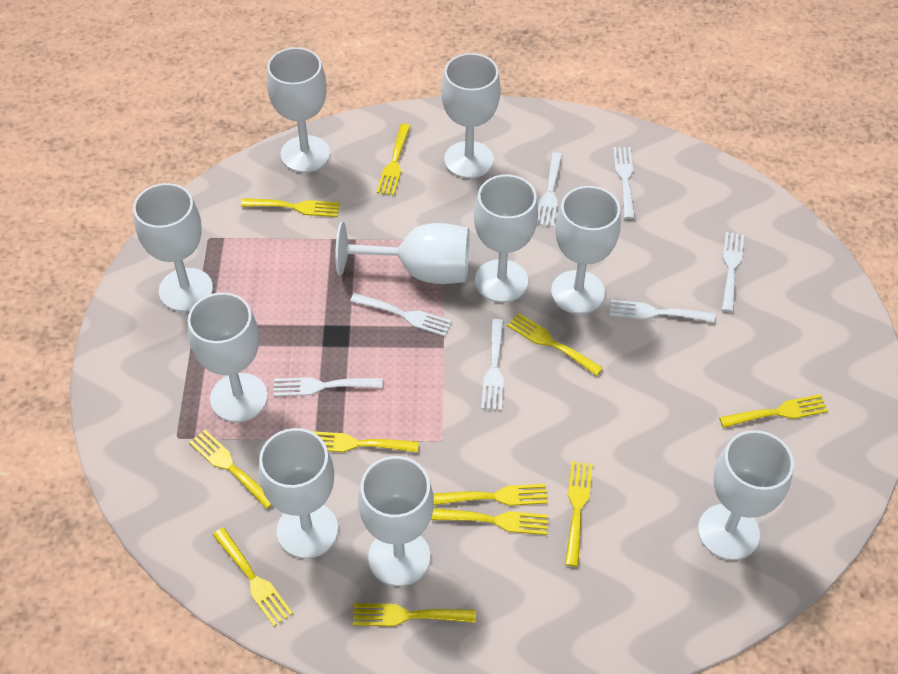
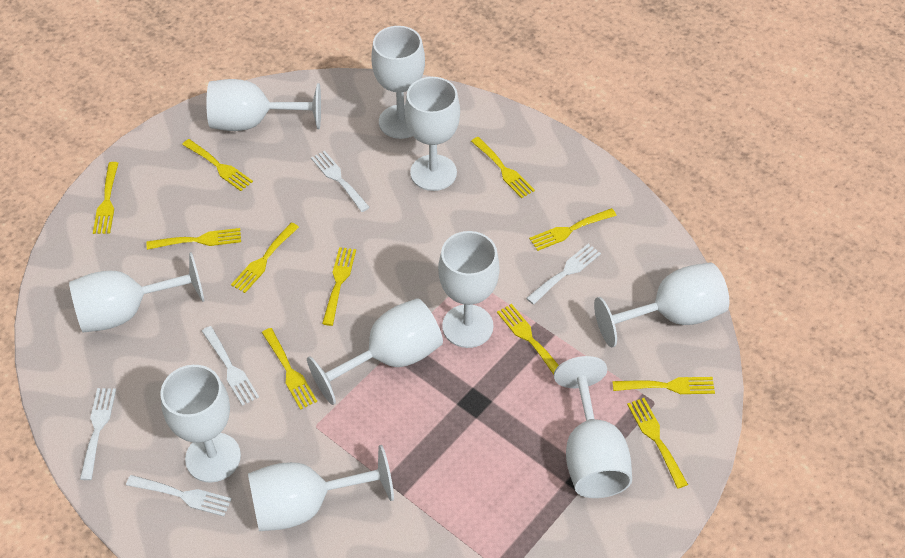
white fork: [274,377,383,396] [350,293,452,336] [481,319,504,410] [537,153,562,227] [610,299,715,323] [613,147,635,219] [722,232,744,312] = 7 -> [80,388,116,480] [126,475,232,516] [202,326,259,406] [311,151,370,212] [526,244,601,305] = 5

